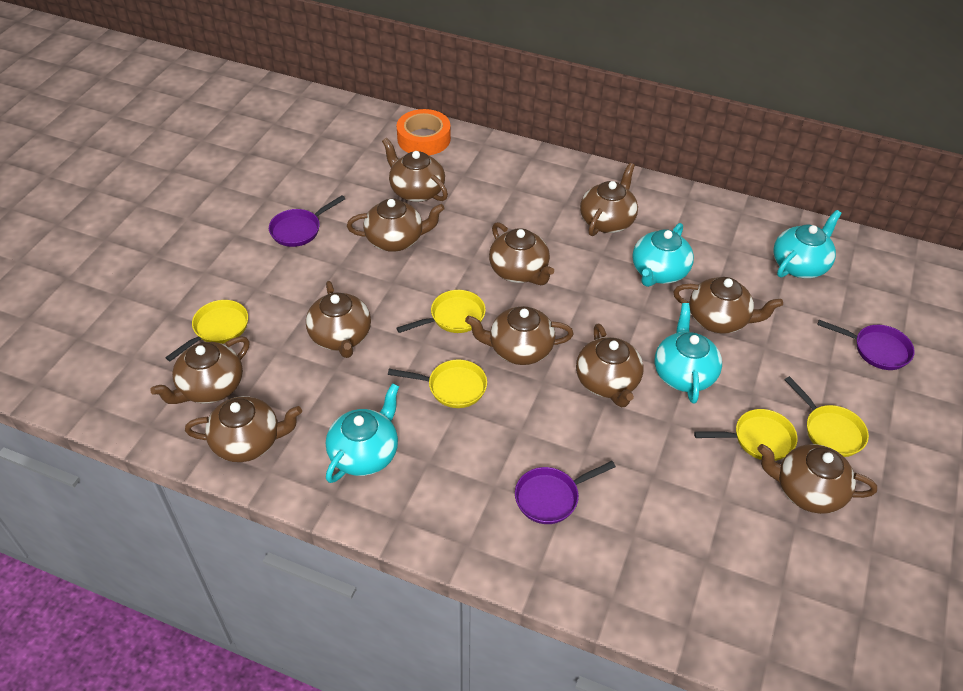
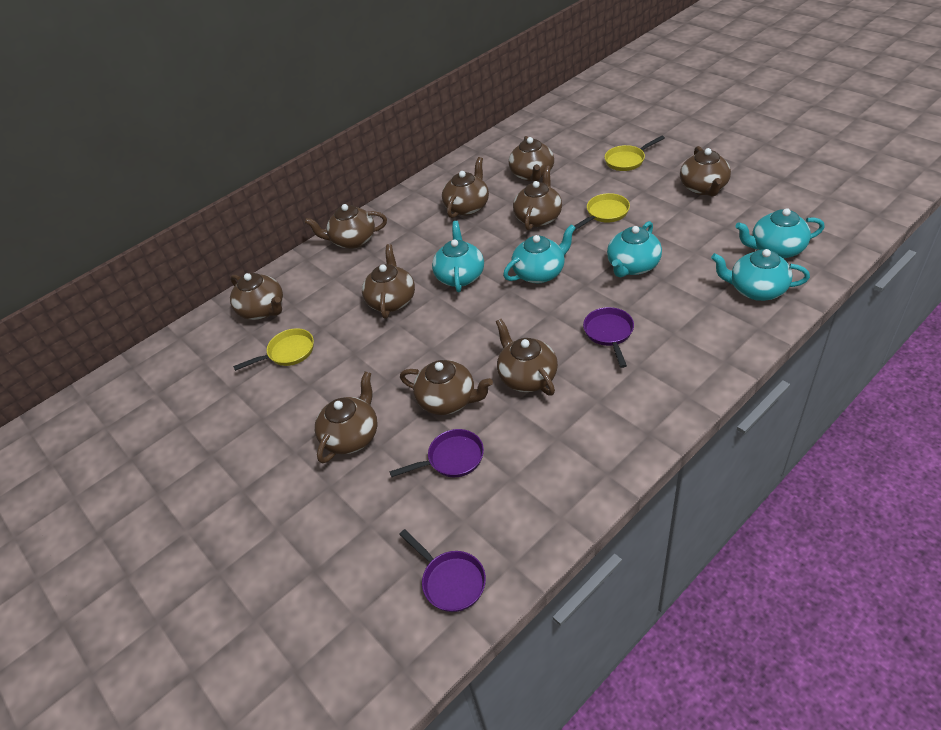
brown teapot: [150,336,250,404] [185,396,302,462] [306,281,371,358] [347,199,445,252] [382,138,448,202] [465,306,574,365] [489,222,554,285] [576,324,644,408] [580,163,638,236] [673,277,783,334] [757,444,877,514] = 11 -> [230,273,283,320] [304,204,387,249] [315,371,377,463] [362,244,415,319] [400,360,493,415] [442,157,489,218] [496,319,558,396] [509,136,554,181] [513,166,562,231] [680,146,731,196] = 10
orange tape: [397,109,451,155] = 1 -> none = 0
turquoise teapot: [326,383,399,483] [632,223,694,287] [655,303,722,404] [773,210,842,278] = 4 -> [432,221,484,292] [503,224,575,283] [607,221,662,278] [711,249,810,301] [735,208,825,259] = 5
yellow pan: [165,300,248,361] [388,359,487,408] [397,290,486,333] [694,409,798,461] [784,376,869,457] = 5 -> [233,328,314,371] [574,193,630,231] [605,136,665,171] = 3

